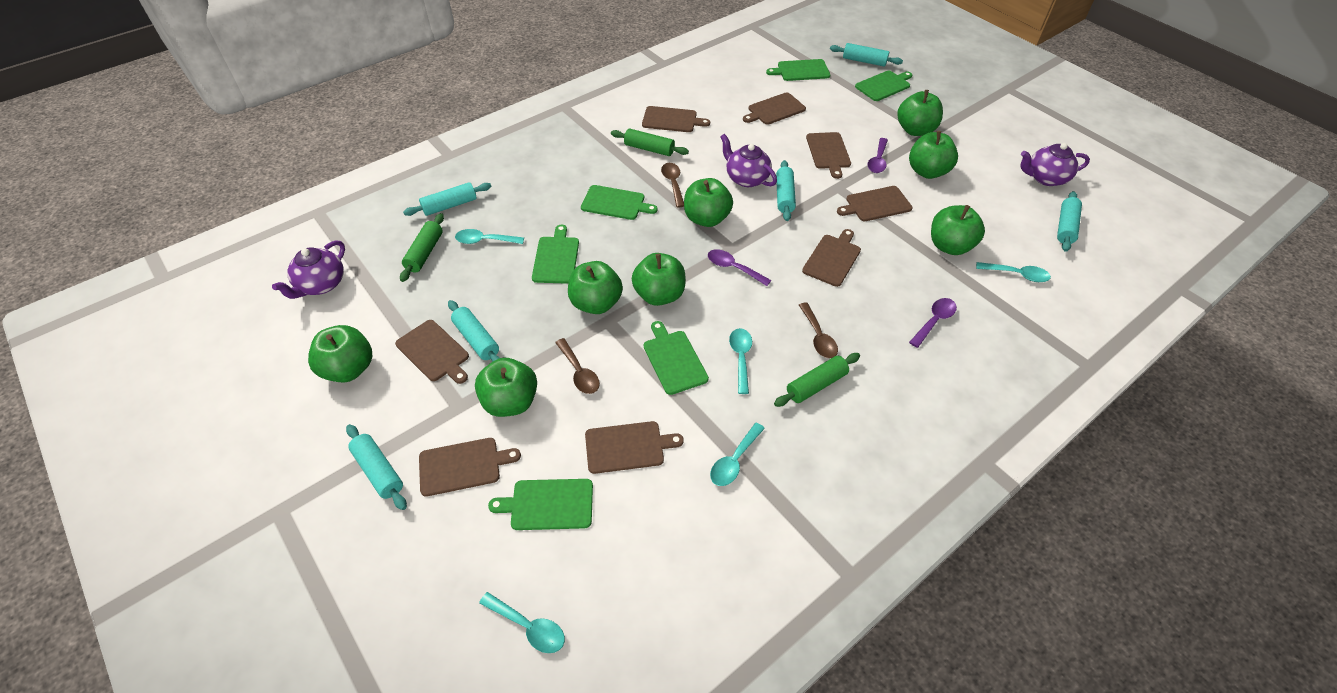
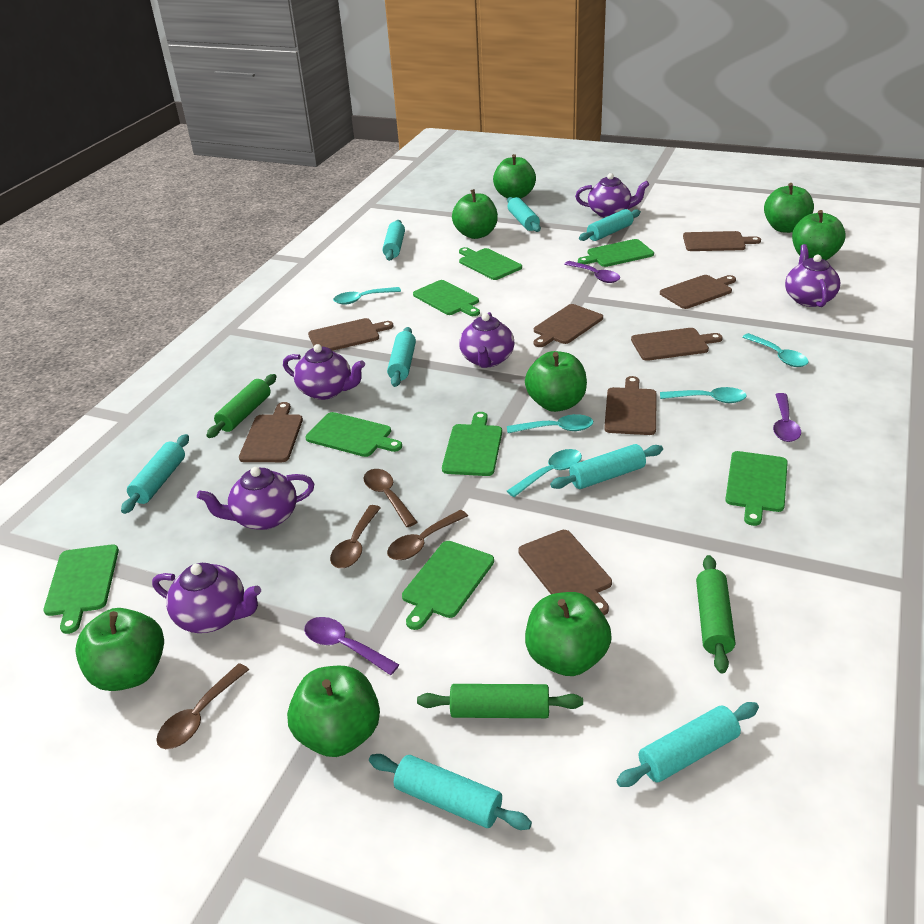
brown spoon: [555,338,600,394] [661,163,684,208] [799,302,838,358] = 3 -> [156,663,249,749] [330,505,381,568] [364,469,417,527] [387,510,468,560] = 4
green cutting board: [488,479,593,530] [532,225,579,284] [581,185,658,220] [644,321,709,395] [766,59,830,81] [855,70,912,101] = 6 -> [44,545,119,634] [305,412,402,457] [402,541,494,630] [413,280,480,316] [442,412,502,476] [459,247,522,280] [578,239,654,267] [725,451,788,526] = 8
purple teapot: [272,240,345,299] [720,134,777,187] [1020,143,1090,186] = 3 -> [152,563,261,633] [197,467,314,530] [283,344,365,400] [459,312,515,368] [575,173,649,218] [785,244,840,307] = 6
turquoise rolling pin: [346,424,407,510] [403,182,491,216] [448,300,500,362] [776,160,796,221] [830,43,903,67] [1057,191,1082,252] = 6 -> [121,434,189,514] [369,754,532,830] [382,220,405,261] [387,327,416,387] [507,197,541,232] [550,444,663,489] [579,209,641,241] [617,702,759,787] = 8

